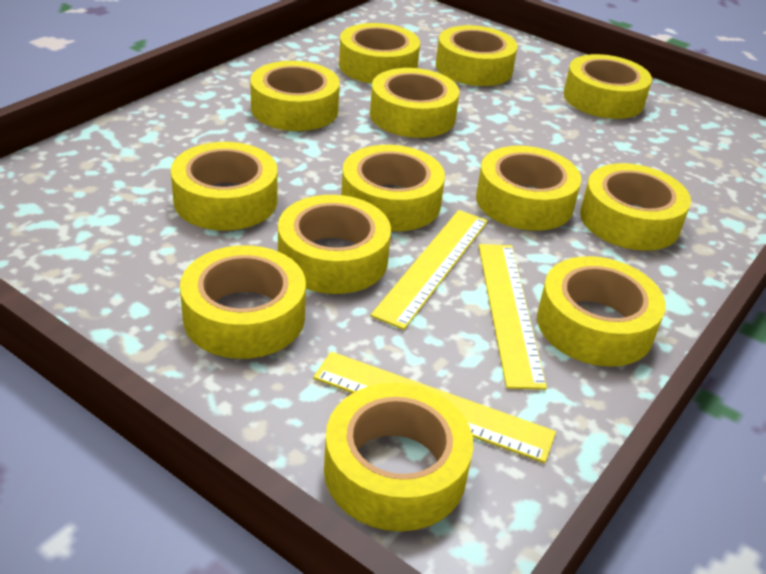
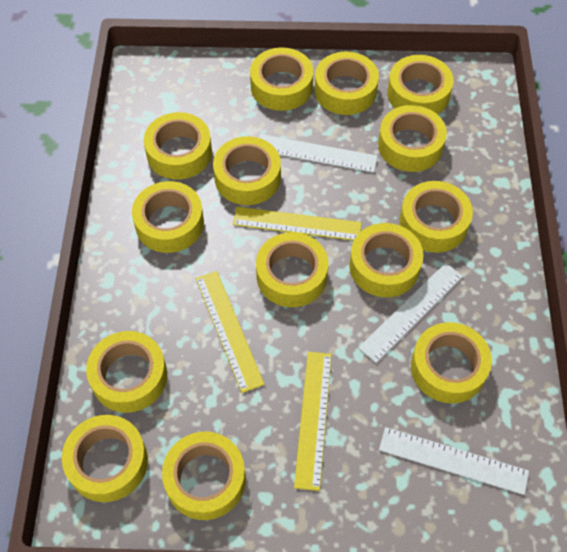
white ruler: none = 0 -> [259,134,378,173] [358,263,463,363] [379,427,529,495] = 3
yellow tape: [171,142,277,231] [180,245,306,359] [250,61,340,131] [278,195,391,294] [324,383,474,531] [339,23,420,84] [341,145,445,231] [370,68,460,138] [436,25,518,86] [476,146,581,231] [537,256,666,367] [564,54,652,119] [580,163,691,251] = 13 -> [62,415,148,502] [86,331,167,413] [132,181,204,253] [144,112,212,180] [162,432,246,520] [213,136,281,205] [250,47,313,111] [256,232,328,307] [315,52,379,115] [349,223,423,297] [378,105,447,172] [387,55,454,114] [400,181,473,253] [411,322,492,403] = 14

